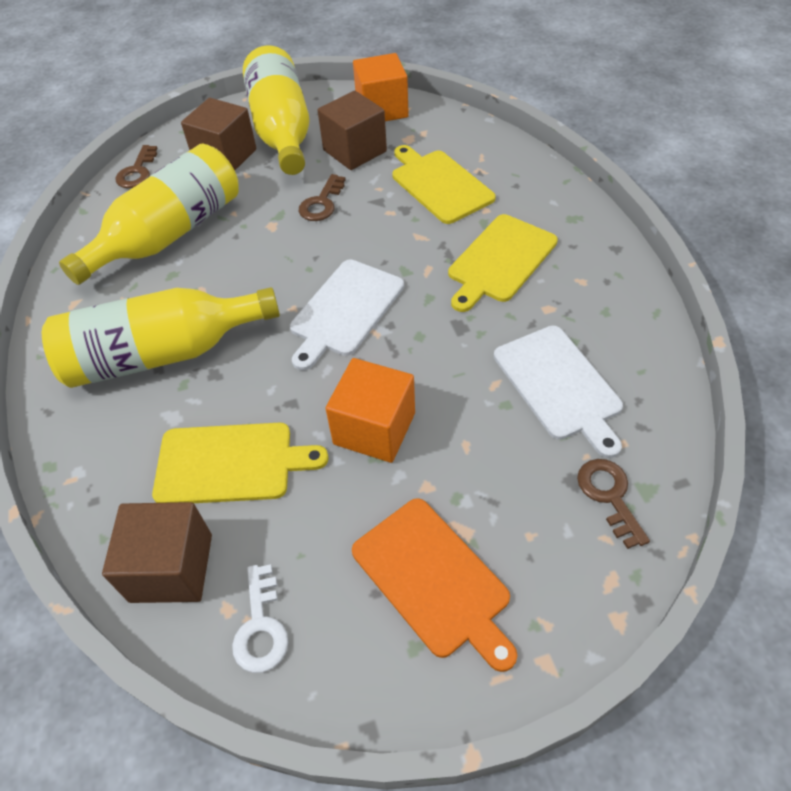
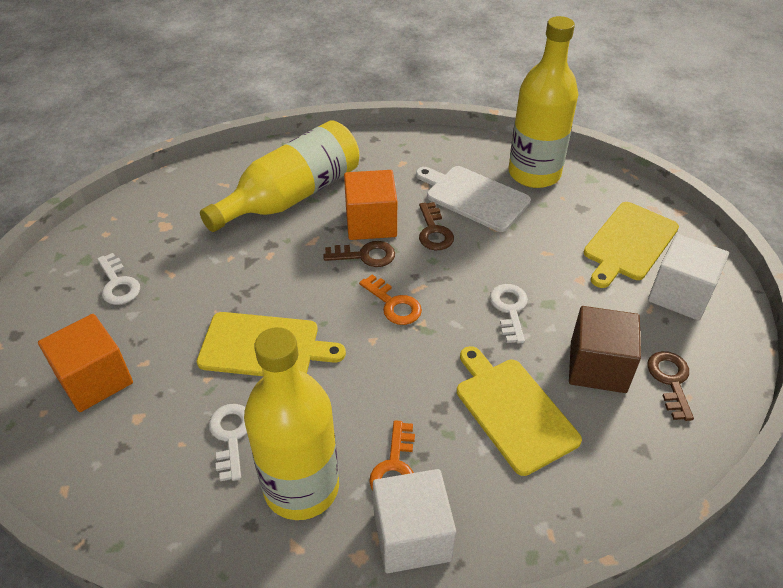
brown cube: [102,502,212,603] [181,98,256,170] [318,91,387,170] = 3 -> [569,306,641,393] = 1
orange cutting board: [352,498,518,672] = 1 -> none = 0
orange key: none = 0 -> [359,275,422,325] [369,420,415,490] = 2
white cube: none = 0 -> [373,469,456,573] [648,234,729,321] = 2
white cutting board: [290,259,404,371] [494,326,623,458] = 2 -> [416,166,531,232] = 1
white key: [232,564,288,673] = 1 -> [97,253,140,305] [209,404,247,481] [490,284,528,343] = 3

